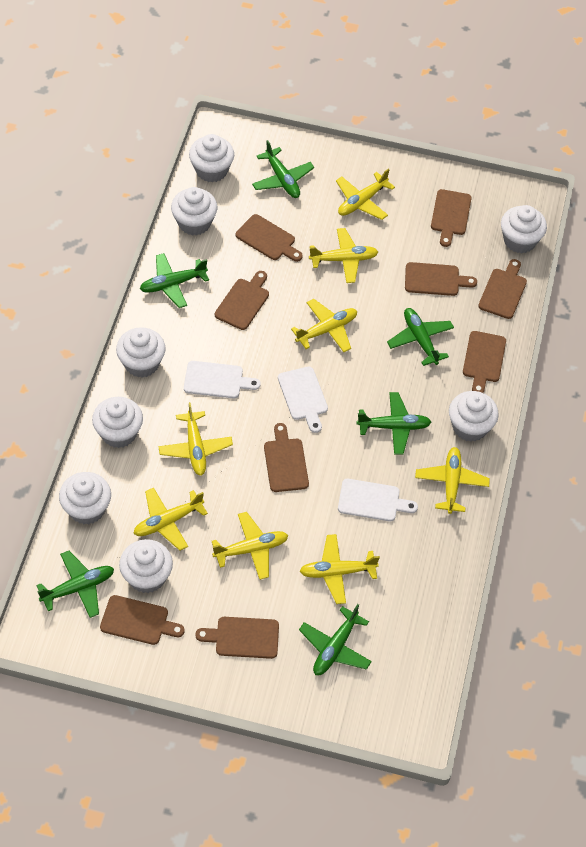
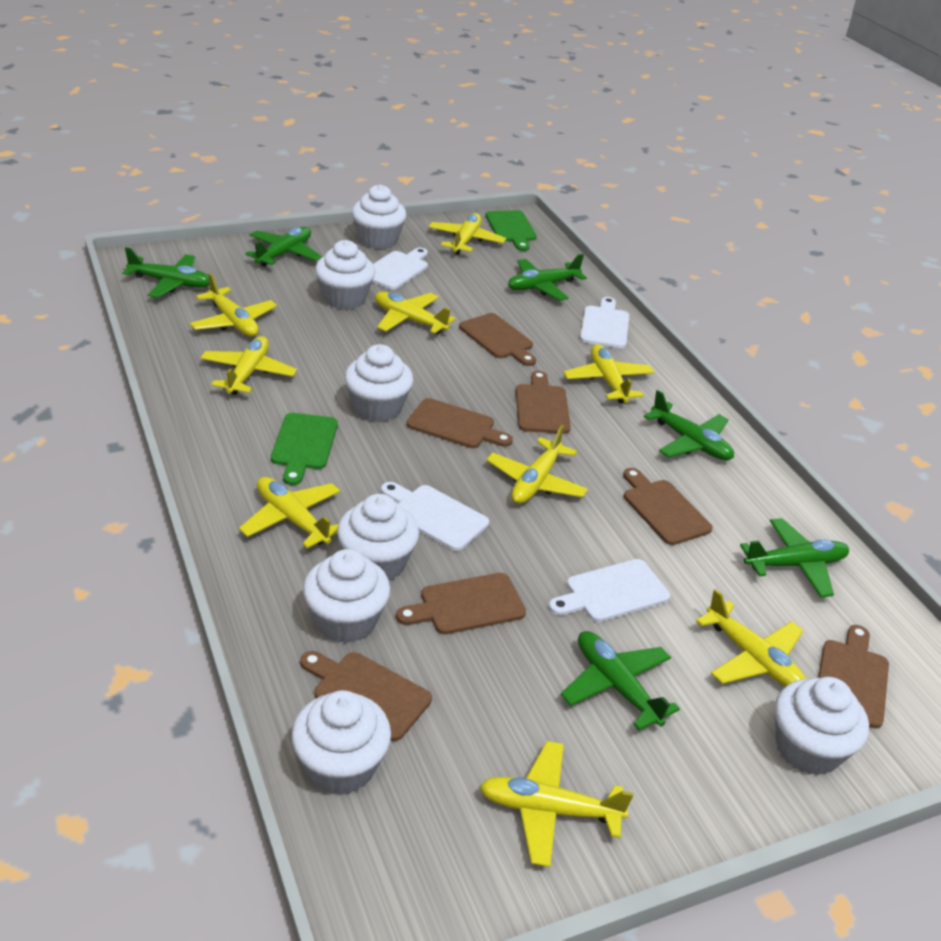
brown cutting board: [100,595,185,645] [195,617,279,659] [215,271,269,330] [236,214,303,262] [264,423,309,492] [405,262,477,296] [431,189,471,247] [463,331,506,393] [478,259,527,319] = 9 -> [300,651,432,741] [396,573,526,634] [406,398,513,448] [459,313,536,366] [516,371,571,434] [623,468,713,545] [818,625,889,729] = 7
green cutting board: none = 0 -> [271,413,338,485] [485,210,537,251] = 2
white cupcake: [59,472,111,525] [92,397,143,448] [116,327,166,378] [119,539,173,593] [171,187,217,236] [189,134,234,183] [449,391,499,442] [501,205,547,253] = 8 -> [291,690,391,795] [303,549,390,643] [315,240,375,310] [337,494,419,580] [345,344,413,422] [352,185,407,249] [775,677,869,776] = 7
white cutting board: [184,361,261,398] [278,367,328,433] [338,479,418,521] = 3 -> [372,248,428,290] [381,482,489,551] [549,559,670,622] [580,297,629,348] = 4
yellow plane: [133,488,208,551] [158,402,233,476] [212,512,288,580] [291,299,357,352] [300,534,380,604] [309,228,378,283] [336,168,395,220] [415,447,490,514] = 8 -> [190,273,277,337] [200,336,297,395] [239,477,340,548] [375,292,456,334] [429,213,506,255] [479,741,633,867] [486,425,588,504] [563,344,654,403] [696,589,806,687] = 9

